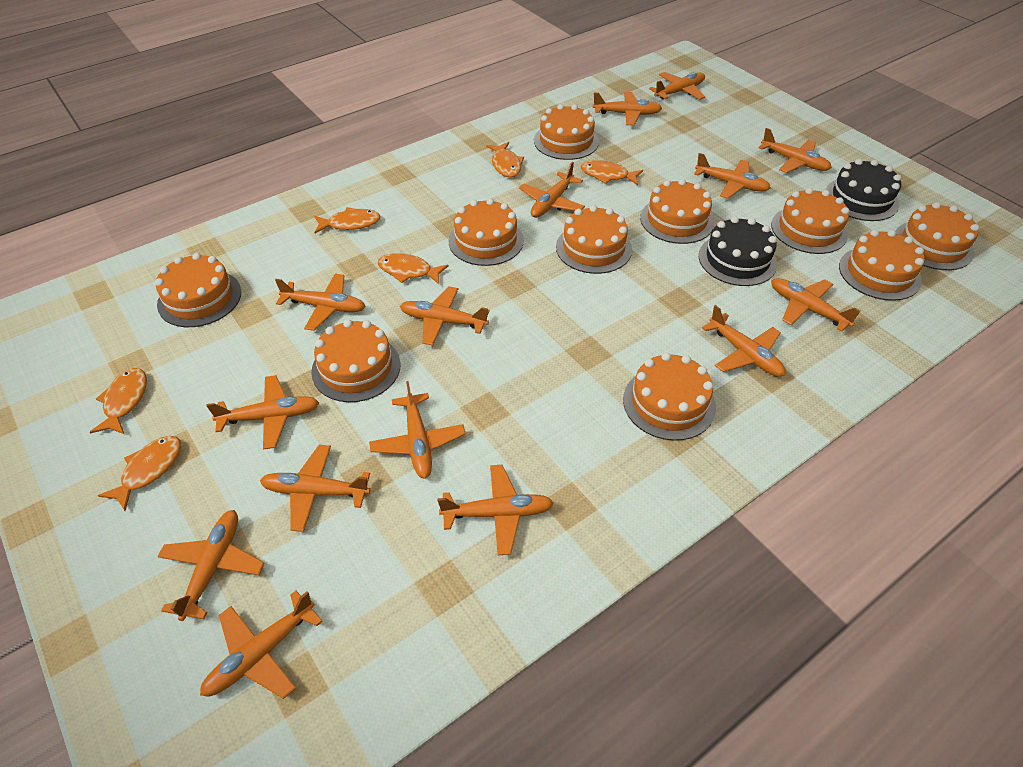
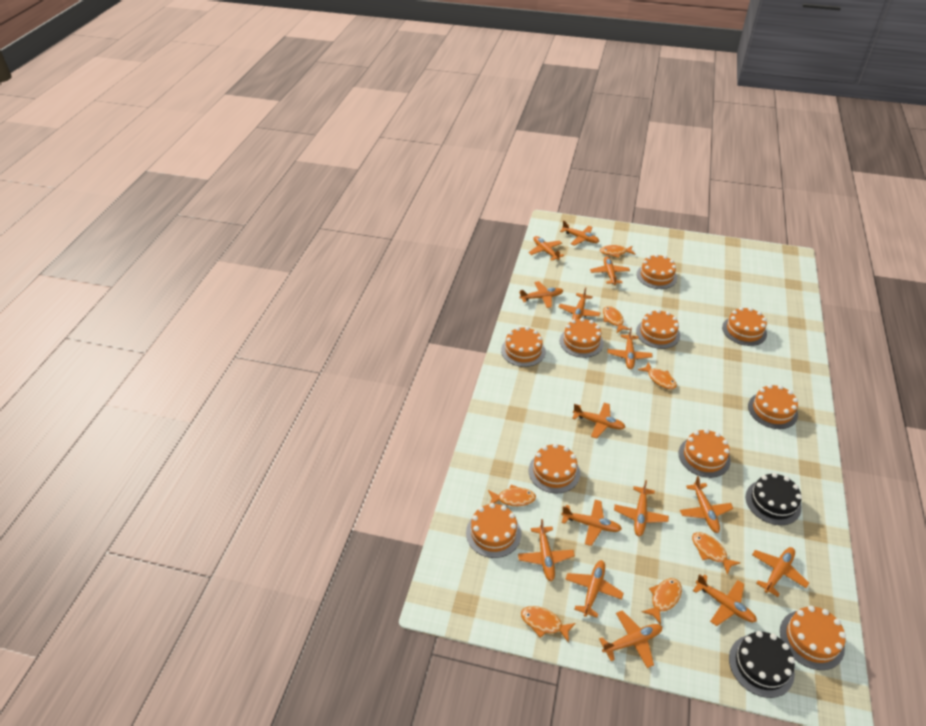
orange fish: [90,368,147,434] [98,436,181,511] [314,207,381,233] [378,253,449,284] [486,142,524,177] [581,160,643,185] = 6 -> [488,484,536,506] [521,606,576,643] [600,245,635,258] [603,306,630,333] [638,362,677,389] [642,578,682,625] [692,532,740,575] = 7

